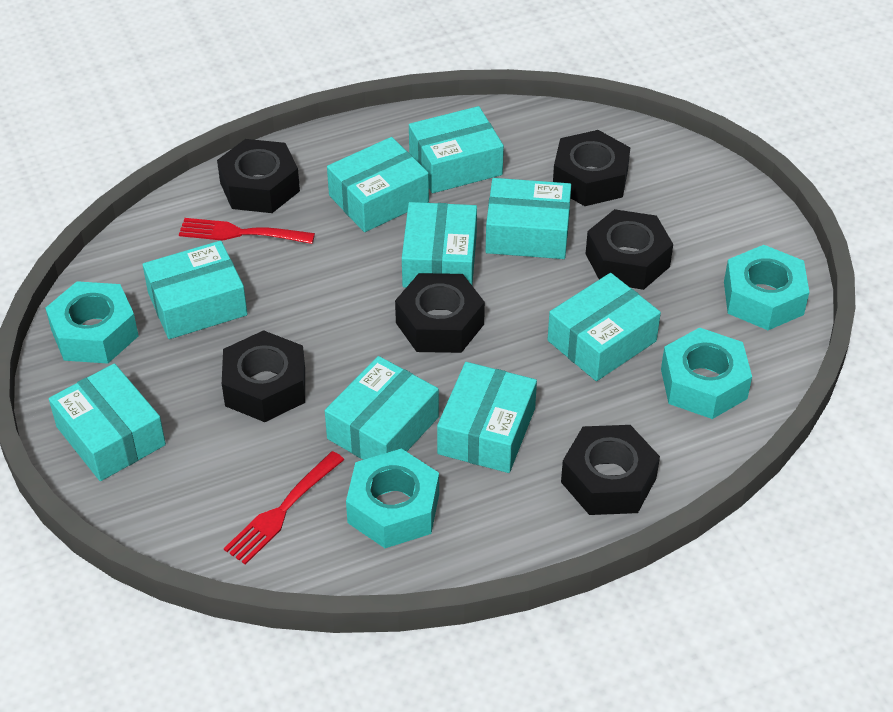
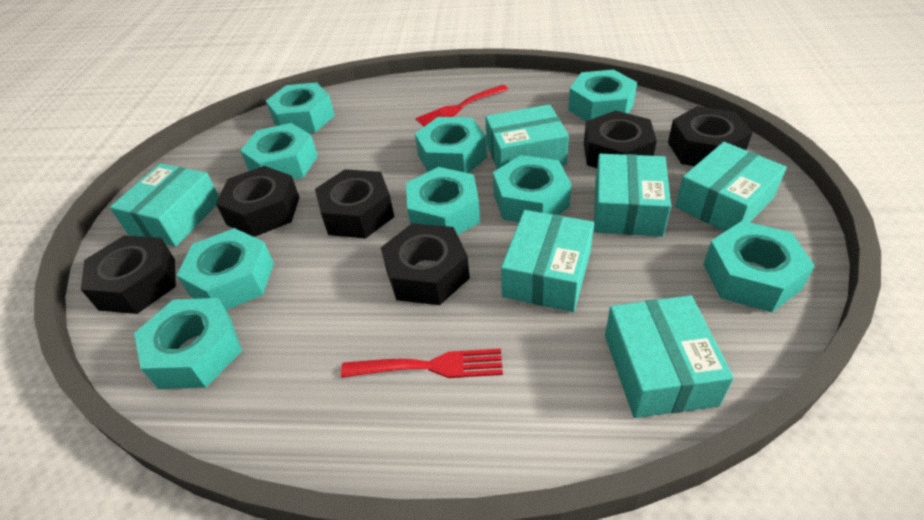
turquoise box: [49,363,166,481] [143,241,248,339] [325,356,439,460] [327,137,429,232] [402,202,477,288] [409,106,504,193] [437,362,537,473] [485,178,571,259] [548,273,661,381] = 9 -> [110,164,219,247] [485,104,569,169] [501,210,594,312] [594,154,671,237] [605,295,734,418] [675,142,787,232] = 6
turquoise nut: [45,281,139,364] [346,449,439,548] [661,327,752,419] [724,245,809,330] = 4 -> [134,298,242,389] [177,228,274,310] [240,123,318,180] [266,82,335,133] [406,167,480,235] [415,117,487,173] [493,155,571,222] [568,69,637,121] [703,221,815,312] = 9

